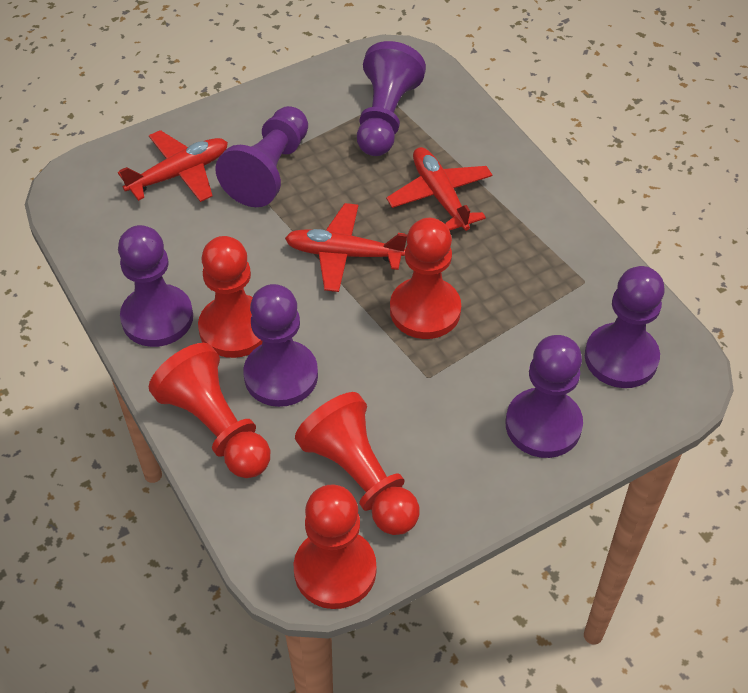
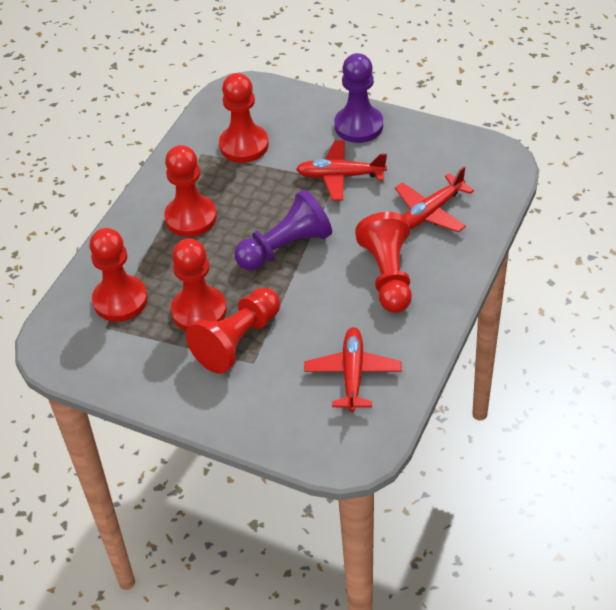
purple pawn: [118,225,193,347] [215,106,308,207] [243,284,318,407] [357,41,426,156] [506,335,583,458] [585,266,665,388] = 6 -> [235,189,332,270] [334,53,383,143] = 2
red pawn: [149,343,270,478] [198,236,262,358] [294,485,376,609] [295,392,419,535] [390,218,461,339] = 5 -> [89,228,148,322] [164,145,217,237] [171,239,227,331] [186,288,280,374] [219,73,269,163] [355,212,412,313] = 6

